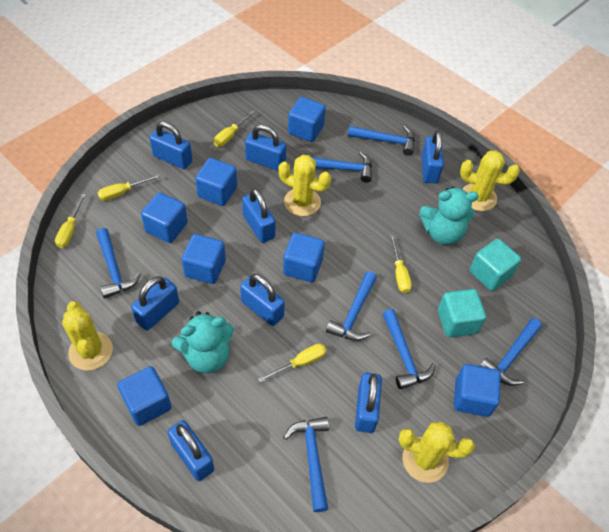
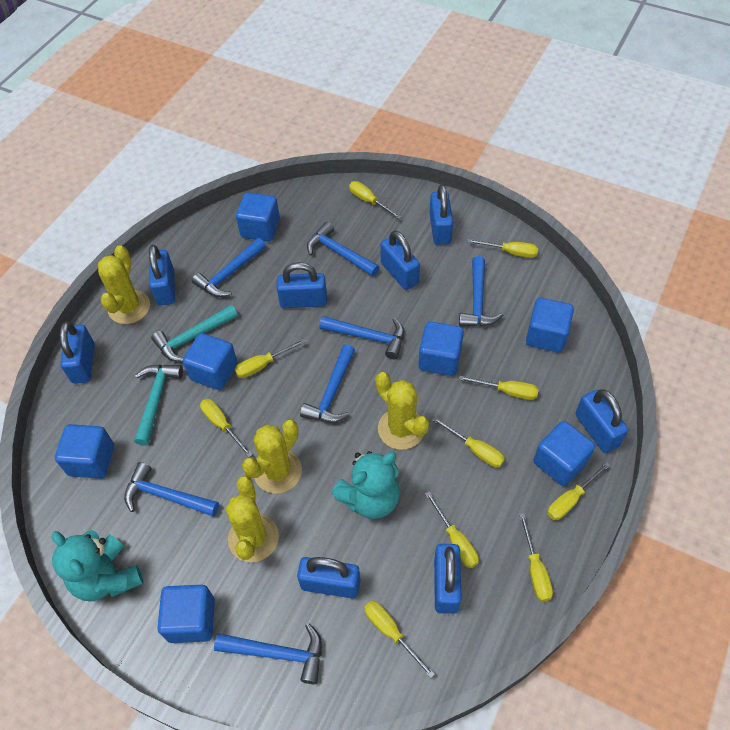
turquoise cube: [438,289,486,338] [470,238,521,291] = 2 -> none = 0
turquoise hammer: none = 0 -> [134,365,183,446] [151,305,238,362] = 2
yellow screwdriver: [55,194,86,248] [98,174,161,201] [213,110,255,147] [258,344,326,382] [390,235,412,293] = 5 -> [200,399,253,457] [235,339,306,378] [349,181,401,219] [364,600,435,678] [425,491,479,568] [432,417,505,467] [458,375,539,400] [467,239,538,258] [519,513,553,602] [547,462,611,520] = 10

